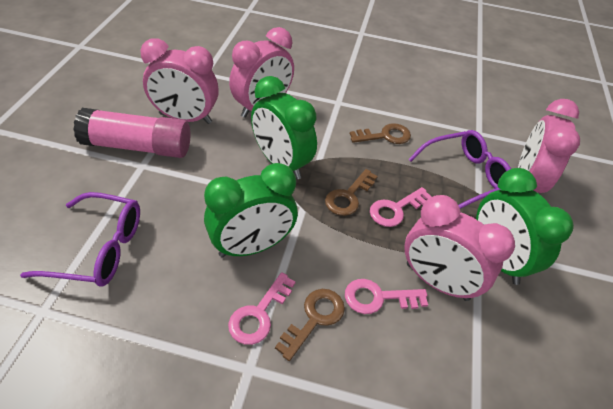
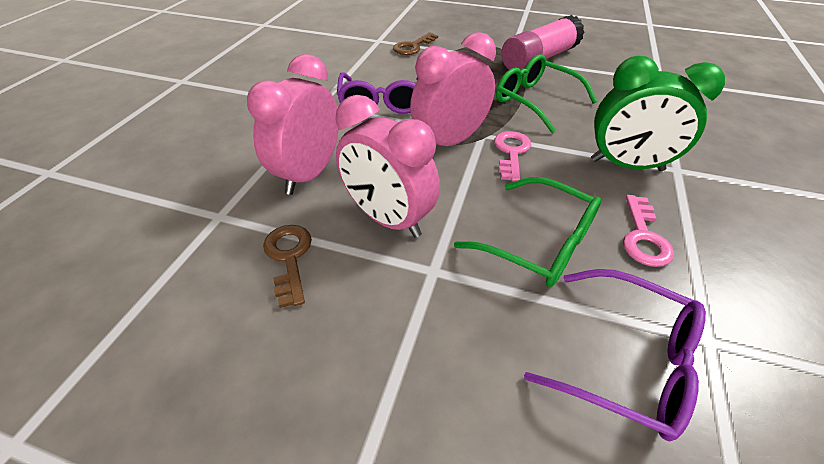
brown key: [275,289,345,361] [325,169,378,216] [350,123,411,144] = 3 -> [263,225,312,308] [393,32,438,55] = 2
green clock: [204,163,298,258] [251,76,317,179] [476,168,574,285] = 3 -> [591,56,725,171] = 1
green glasses: none = 0 -> [454,177,601,287] [496,54,597,133] = 2
pink clock: [140,38,219,124] [229,27,294,118] [404,195,515,301] [518,99,580,193] = 4 -> [247,54,339,195] [336,95,440,238] [410,32,496,146] = 3
pink key: [228,272,296,345] [345,279,428,314] [370,187,432,227] = 3 -> [494,131,531,182] [623,195,674,267] = 2

